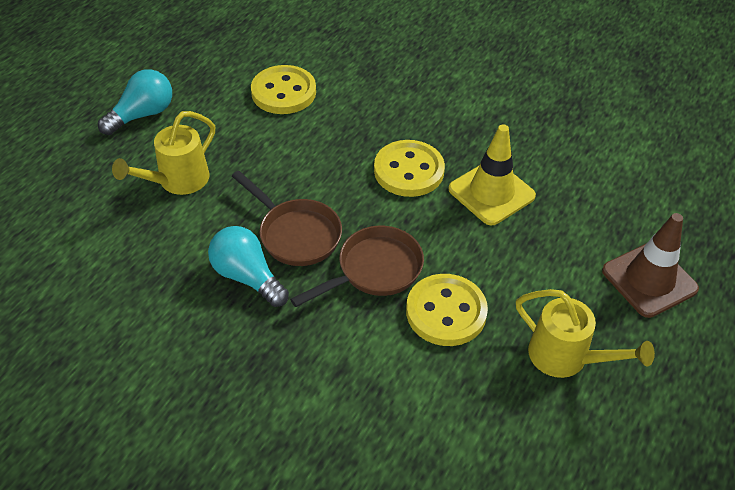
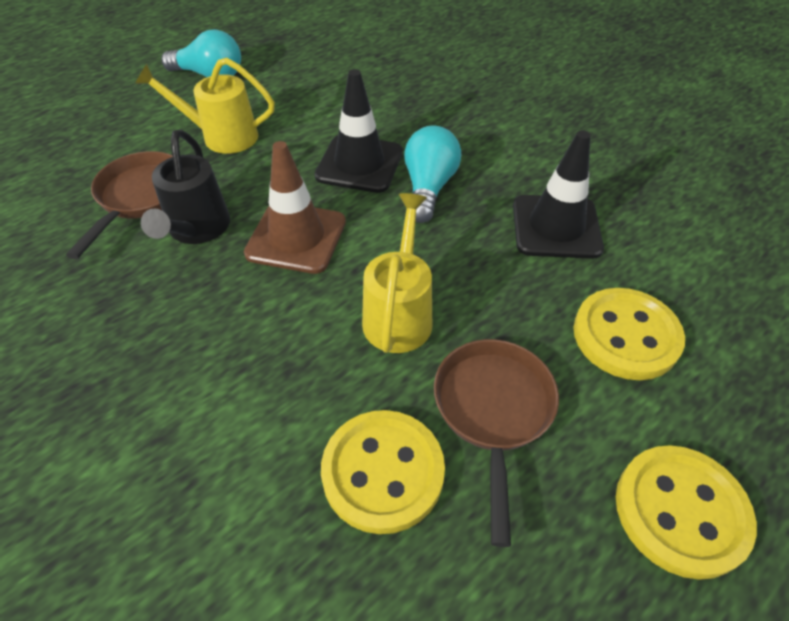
black traffic cone: none = 0 -> [314,69,403,193] [513,131,604,259] = 2
black watering can: none = 0 -> [141,130,230,244] = 1
yellow traffic cone: [448,124,536,225] = 1 -> none = 0

